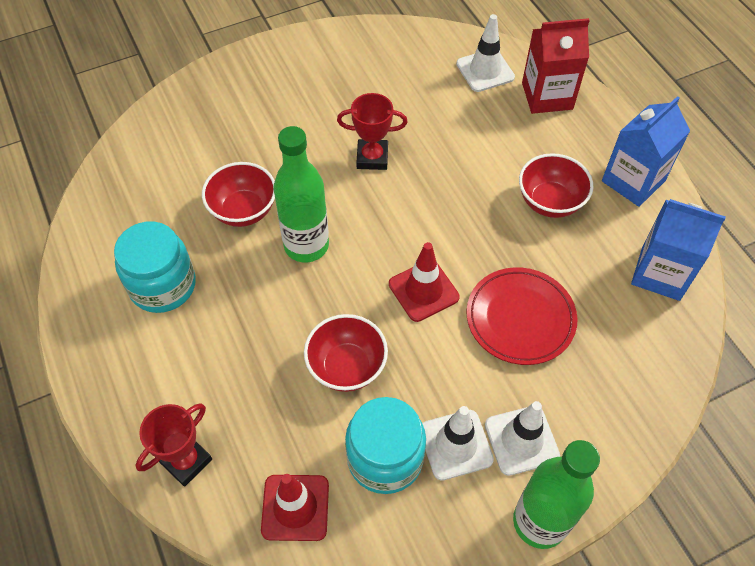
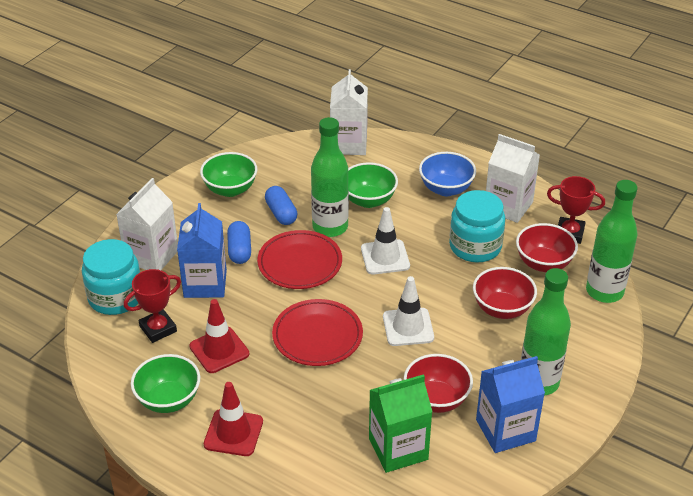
blue bowl: none = 0 -> [419,152,476,196] = 1
blue capsule: none = 0 -> [227,221,251,264] [265,186,297,225] = 2
green bottle: [273,126,329,262] [513,440,600,549] = 2 -> [311,117,349,237] [521,268,571,395] [586,180,637,303] = 3
green bowl: none = 0 -> [131,354,200,413] [200,152,257,197] [348,162,398,208] = 3
green carton: none = 0 -> [369,374,432,473] = 1
red carton: [522,18,590,114] = 1 -> none = 0
red plate: [466,267,578,365] = 1 -> [257,230,342,289] [272,299,363,366] = 2
white carton: none = 0 -> [116,178,178,270] [330,69,368,155] [486,134,540,223] = 3
white traffic cone: [422,406,494,481] [456,14,515,92] [485,401,560,476] = 3 -> [361,207,410,274] [383,276,434,346] = 2

